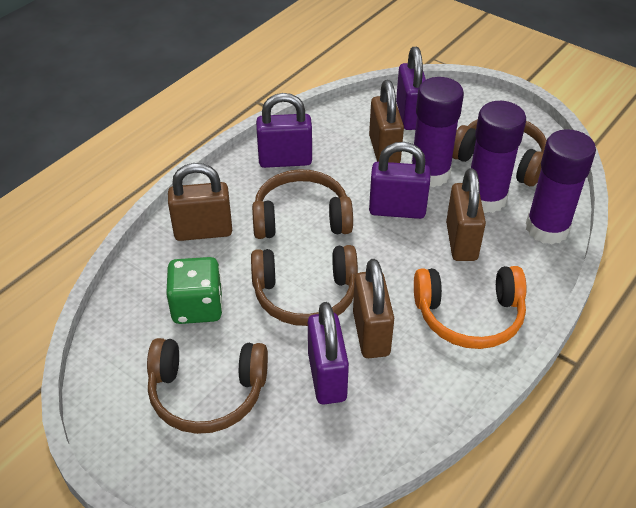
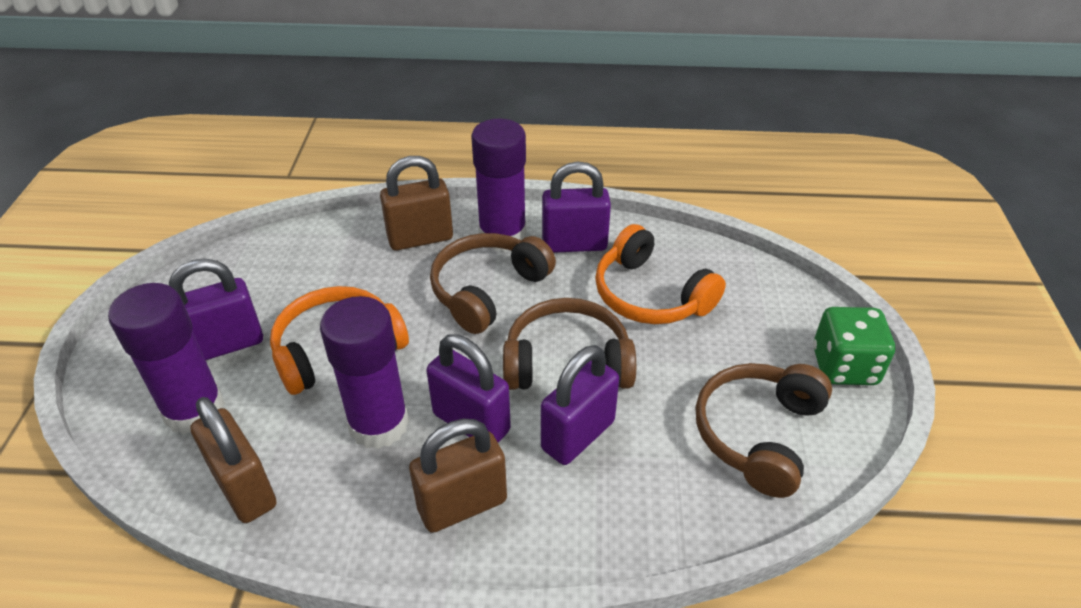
brown headphones: [147,338,268,434] [251,245,358,326] [252,169,353,239] [452,119,547,186] = 4 -> [430,233,556,334] [503,298,636,390] [696,363,832,498] = 3
brown padlock: [168,163,232,241] [353,259,394,358] [369,80,404,163] [446,168,486,261] = 4 -> [190,397,277,523] [380,156,453,250] [409,419,507,533] = 3
orange headphones: [414,266,527,349] = 1 -> [270,286,409,395] [595,224,726,324] = 2

